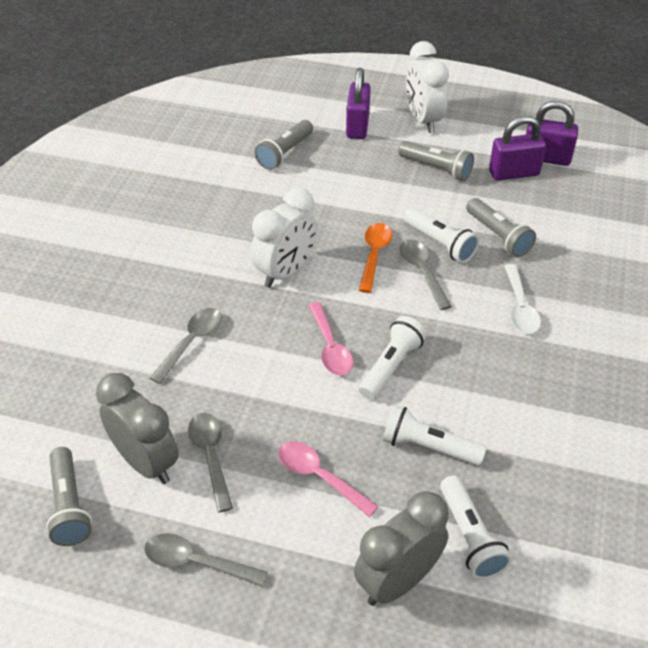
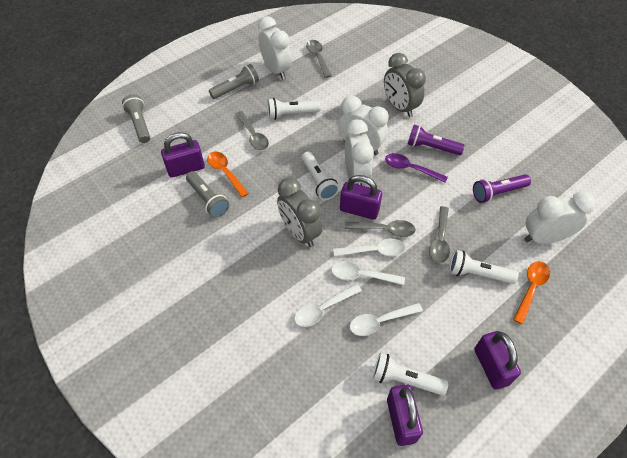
grey flashlight: [46,447,92,546] [254,120,313,170] [398,141,474,181] [466,198,536,257] = 4 -> [122,94,150,143] [186,171,229,218] [209,64,259,99] = 3
orange spoon: [359,223,392,293] = 1 -> [207,152,249,197] [513,261,550,324] = 2
pink spoon: [278,441,379,517] [308,302,353,375] = 2 -> none = 0
purple flashlight: none = 0 -> [408,125,465,155] [473,174,531,203] = 2
purple padlock: [346,68,371,139] [489,116,546,181] [526,101,578,166] = 3 -> [161,132,205,178] [340,175,382,220] [387,384,423,446] [474,331,521,389] = 4
purple spoon: none = 0 -> [385,153,448,183] = 1
white clock: [251,187,318,288] [406,41,449,133] = 2 -> [258,16,292,80] [338,96,388,155] [345,119,374,185] [524,192,595,244] = 4
white spoon: [504,264,541,334] = 1 -> [294,284,362,327] [331,261,405,285] [333,239,405,257] [350,303,423,336] = 4

